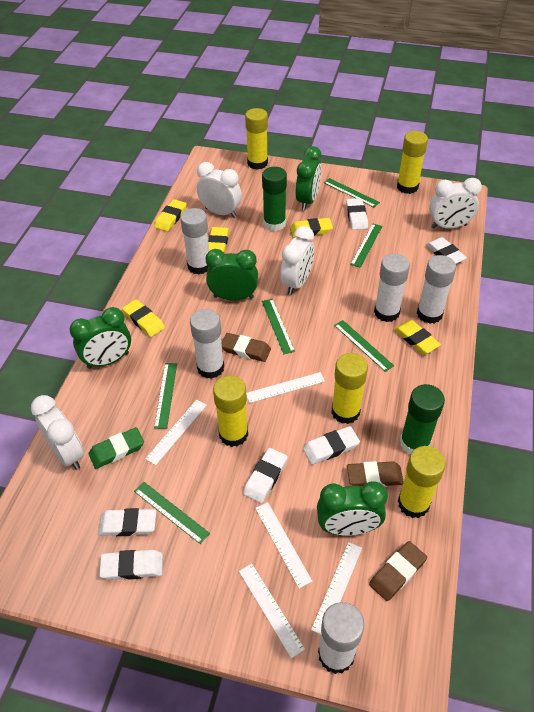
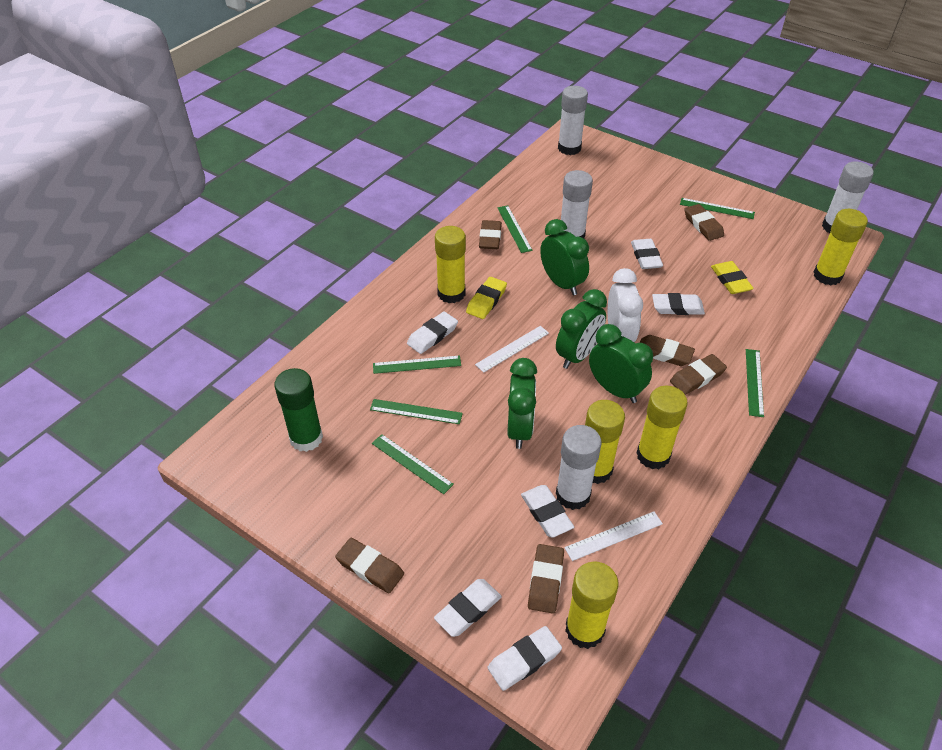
brown eraser: [221,333,271,362] [347,461,404,487] [369,541,427,601] = 3 -> [335,538,404,593] [479,220,502,249] [528,544,564,614] [640,335,695,366] [670,354,727,395] [684,204,724,241] = 6
green eraser: [89,427,144,469] = 1 -> none = 0
green glue stick: [262,167,287,231] [400,384,445,454] = 2 -> [274,368,323,452] = 1
white clock: [31,395,84,470] [197,162,242,218] [280,226,314,295] [429,178,482,229] = 4 -> [608,268,643,342] = 1
white glue stick: [180,208,209,275] [190,309,224,379] [318,602,364,674] [374,254,410,322] [417,255,456,324] = 5 -> [556,425,602,510] [558,86,588,155] [561,170,593,239] [822,161,874,233] = 4
white ruler: [145,399,207,465] [239,564,305,658] [246,372,325,403] [255,502,312,588] [311,542,362,635] = 5 -> [475,326,549,373] [564,511,663,561] = 2
yellow eraser: [122,299,165,337] [154,199,187,232] [208,227,229,253] [290,218,333,238] [394,320,441,354] = 5 -> [466,277,507,319] [711,261,754,294] = 2

